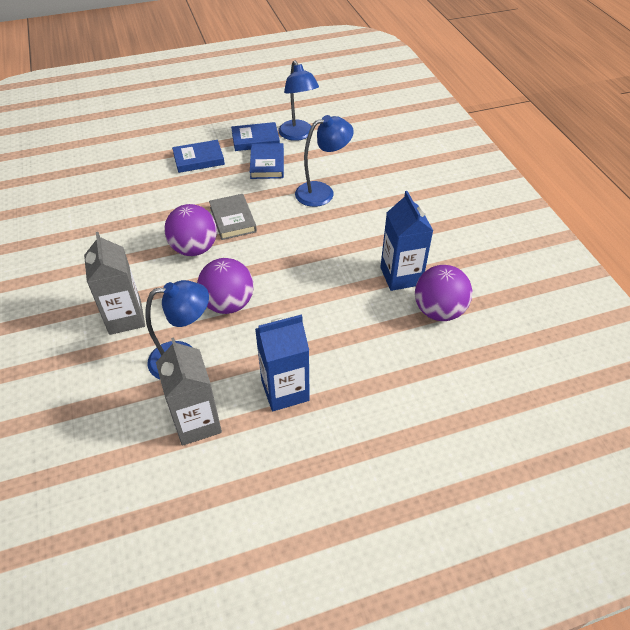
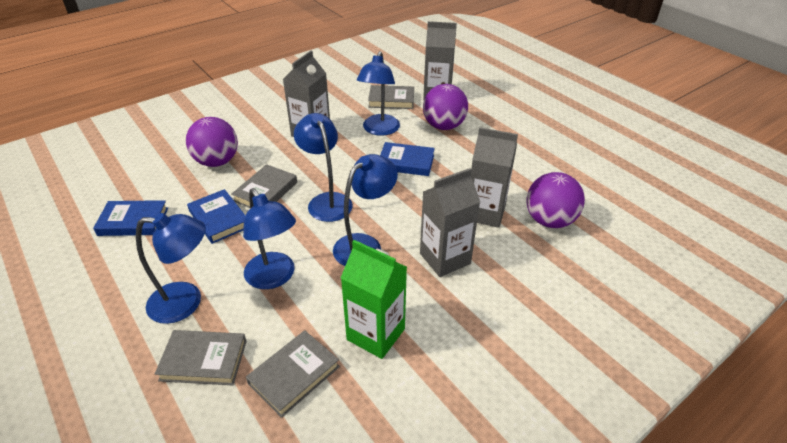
blue carton: [255,314,310,411] [380,191,433,291] = 2 -> none = 0
blue lamp: [145,280,209,379] [278,60,319,141] [295,115,354,207] = 3 -> [136,213,206,324] [243,188,296,289] [294,113,352,222] [333,154,398,266] [357,51,400,136] = 5
green carton: none = 0 -> [341,240,407,359] = 1
grey book: [209,194,257,240] = 1 -> [155,330,247,385] [232,164,297,208] [246,330,340,418] [368,85,414,109] = 4
grey carton: [84,232,145,335] [156,337,222,446] = 2 -> [283,51,330,137] [420,168,480,277] [423,21,457,100] [471,127,518,228] = 4

